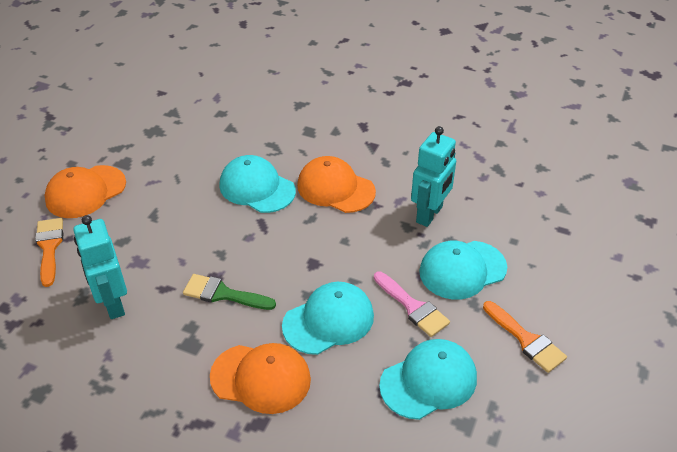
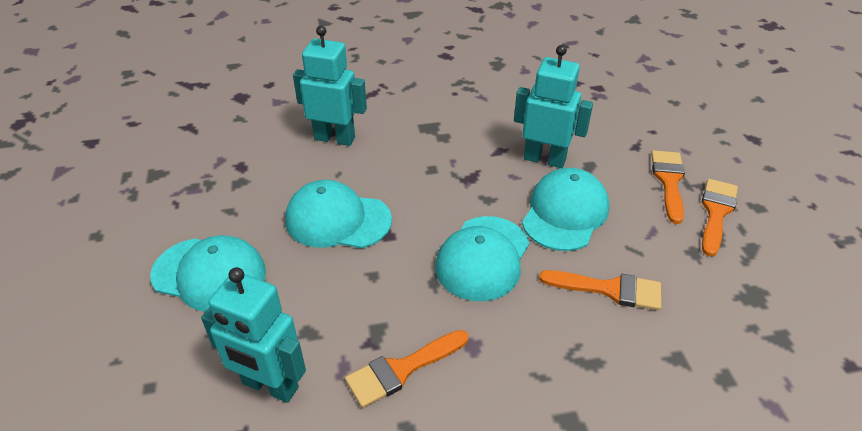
green brush: [183,274,276,310] = 1 -> none = 0
orange brush: [35,218,63,287] [483,301,567,373] = 2 -> [345,330,468,408] [539,270,661,310] [651,150,685,224] [702,179,738,257] = 4
orange cap: [45,165,126,218] [210,343,311,414] [297,156,376,213] = 3 -> none = 0
pink brush: [374,272,450,337] = 1 -> none = 0
turquoise robot: [73,215,127,319] [411,126,456,227] = 2 -> [201,267,306,403] [293,26,367,146] [514,45,593,168] = 3

